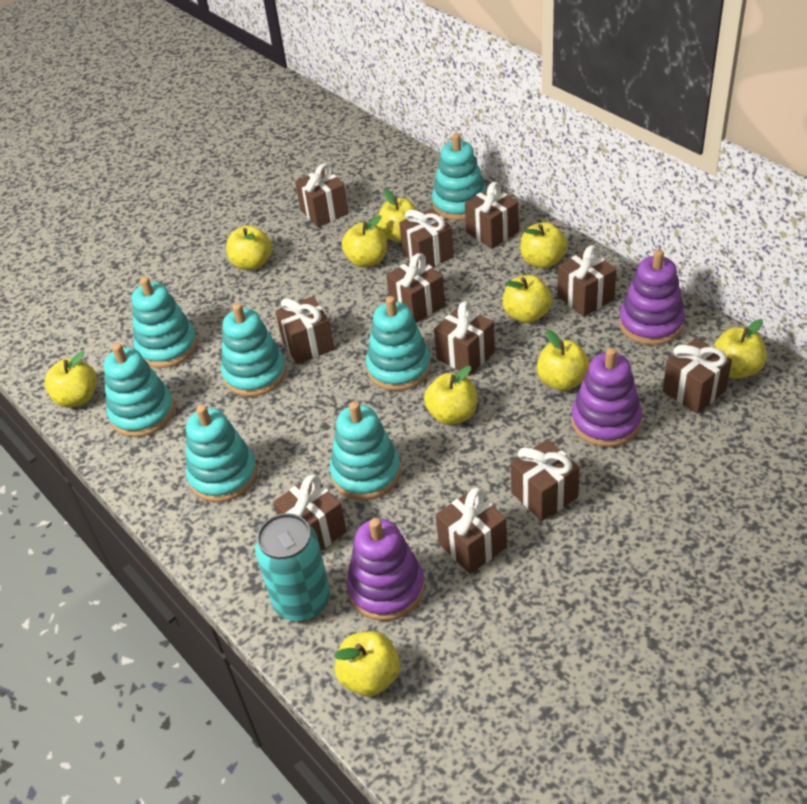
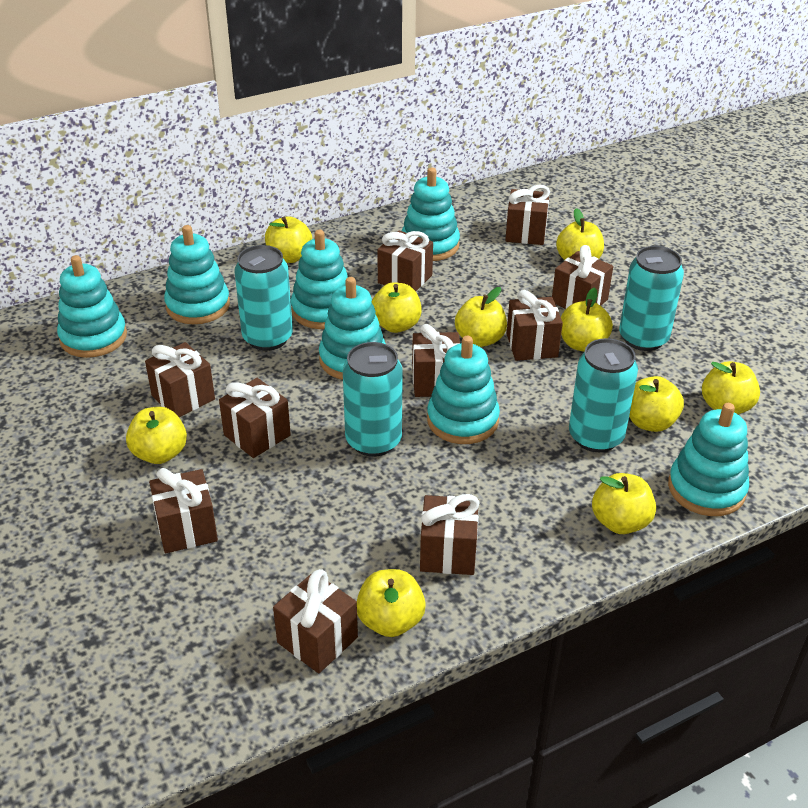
brown gift: [273,474,347,550] [275,296,334,364] [295,163,348,227] [386,253,445,323] [399,208,454,267] [434,301,495,376] [436,487,507,574] [465,182,519,249] [511,439,580,521] [557,245,617,317] [663,338,732,414] = 11 -> [145,342,215,417] [149,468,218,553] [219,378,291,458] [273,569,358,673] [377,230,433,291] [412,324,460,397] [420,494,480,575] [505,185,550,245] [507,290,563,361] [552,245,613,309] = 10
purple stacking toy: [346,518,425,621] [571,348,642,447] [619,249,685,345] = 3 -> none = 0
turquoise can: [255,513,330,621] = 1 -> [234,245,293,351] [343,342,403,457] [569,338,638,452] [619,246,684,351] = 4

